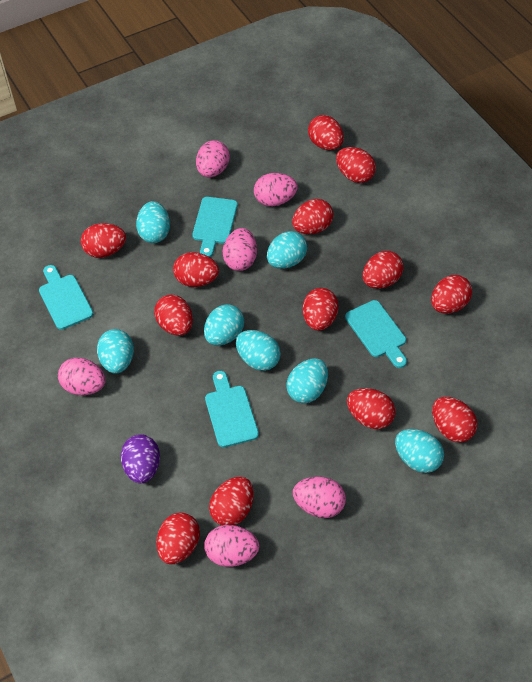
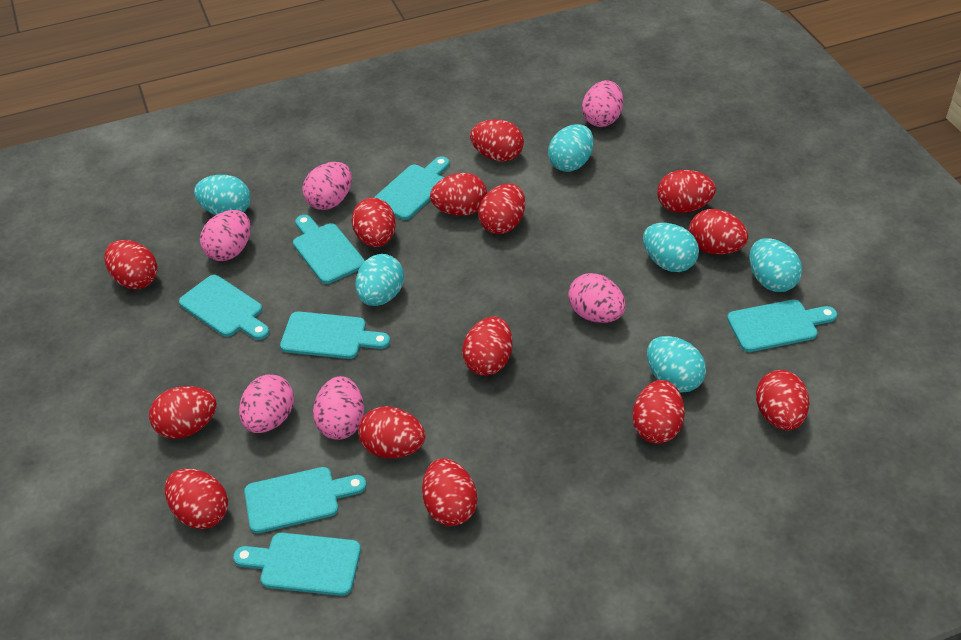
purple egg: [121,434,160,483] = 1 -> none = 0
red egg: [81,223,126,258] [154,294,193,336] [157,512,200,564] [173,252,219,287] [209,477,254,526] [292,199,333,234] [303,288,339,331] [308,115,344,150] [336,147,376,183] [347,388,396,429] [363,251,403,289] [431,275,472,313] [432,397,477,443] = 13 -> [104,240,158,289] [149,386,217,439] [165,468,228,529] [351,198,396,247] [358,406,425,458] [422,458,477,526] [430,173,487,216] [462,317,512,376] [470,119,524,161] [478,184,525,234] [632,380,685,444] [657,170,716,213] [689,209,748,255] [756,370,809,430] = 14
turquoise cutting board: [39,265,93,330] [192,197,238,257] [205,371,259,448] [345,300,407,368] = 4 -> [179,275,269,340] [233,533,361,596] [244,467,366,534] [280,311,390,359] [293,215,365,284] [374,156,450,220] [727,299,837,352] = 7
turquoise egg: [97,329,134,374] [136,201,170,243] [204,304,244,346] [236,330,281,371] [267,231,307,269] [286,358,328,403] [395,429,444,473] = 7 -> [194,175,251,215] [355,254,404,306] [548,124,594,172] [643,223,699,272] [647,336,706,393] [749,238,802,292] = 6

